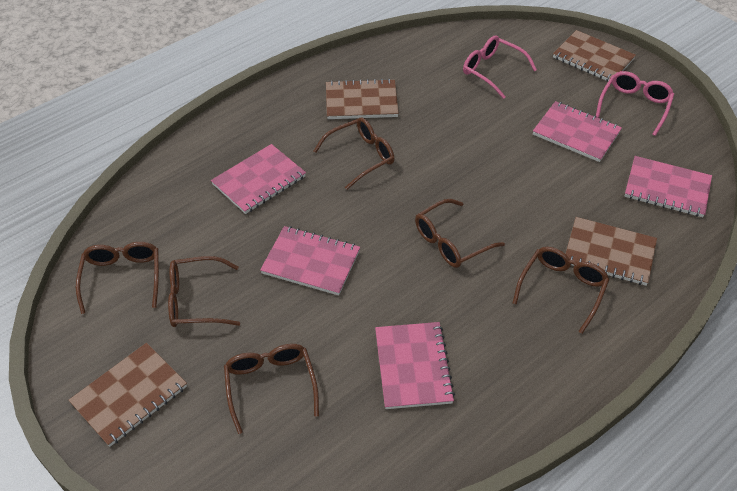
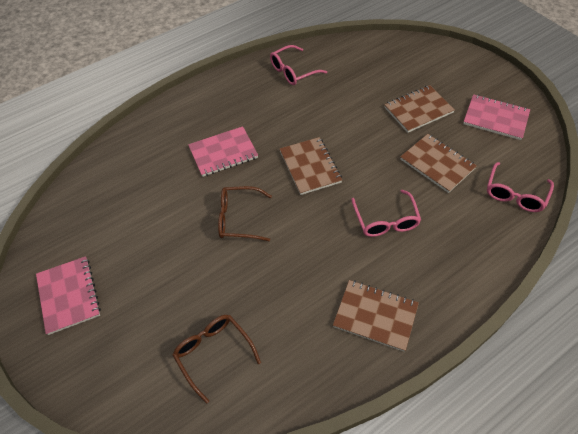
brown glasses: [76,242,159,314] [168,256,240,327] [224,344,319,434] [314,117,394,190] [415,199,505,268] [513,247,610,334] = 6 -> [173,315,261,403] [218,186,272,241] = 2
pink glasses: [463,36,537,99] [596,71,674,136] = 2 -> [270,45,327,85] [351,190,421,237] [487,162,554,212] = 3
pink notebook: [211,144,306,214] [260,226,360,295] [375,322,455,409] [533,101,622,162] [624,156,712,217] = 5 -> [36,256,101,335] [188,126,258,177] [463,94,530,140] = 3

